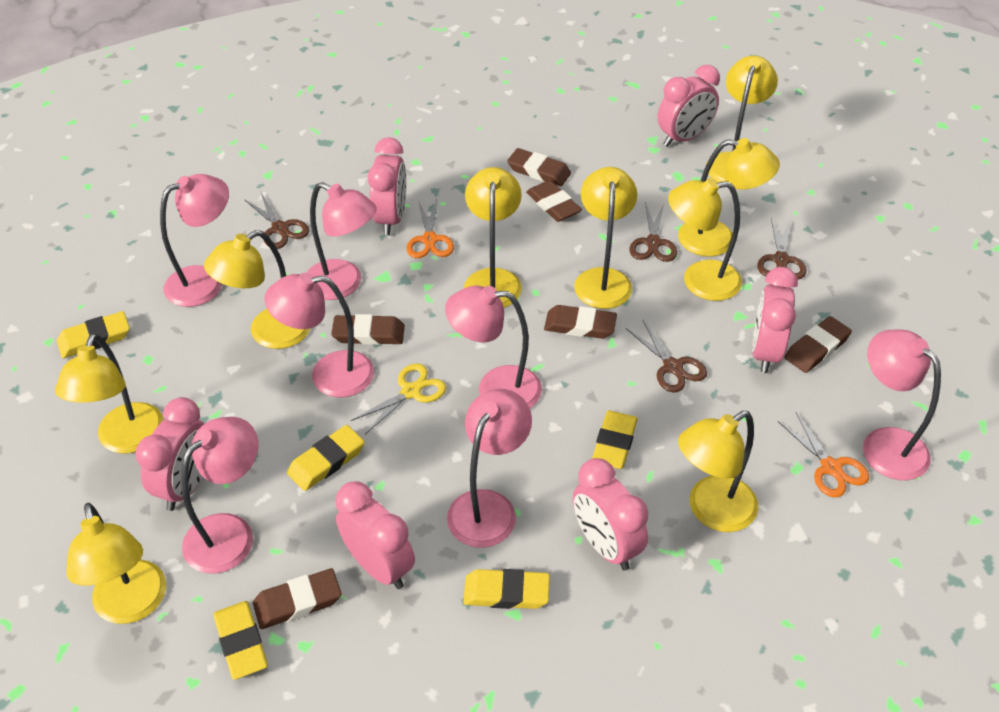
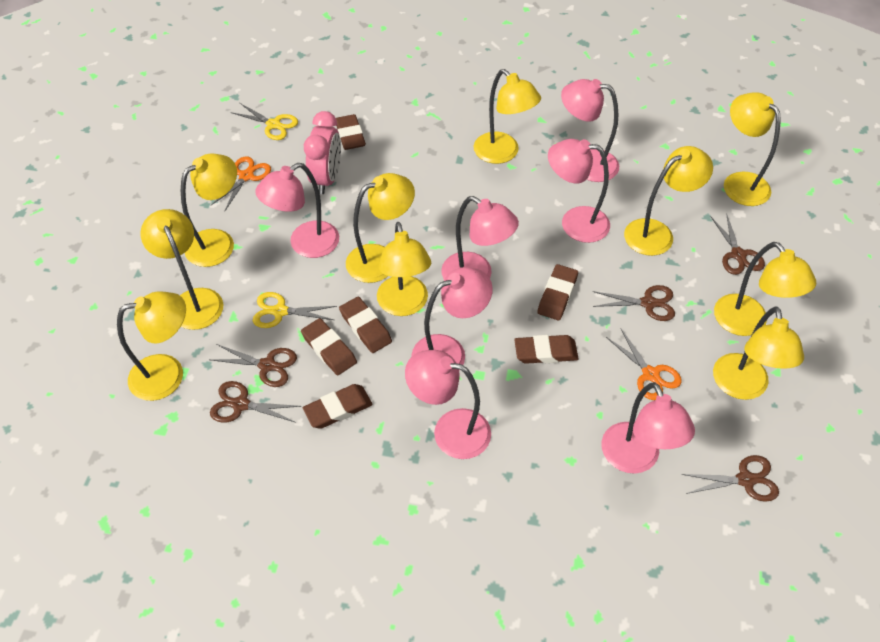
brown scissors: [244,193,309,249] [626,320,707,393] [630,202,677,262] [757,218,806,280] = 4 -> [210,381,302,423] [212,344,297,387] [593,285,675,321] [681,455,779,502] [711,213,765,275] = 5
pink clock: [136,397,205,511] [335,481,415,589] [368,137,406,235] [573,458,648,571] [657,65,720,147] [752,267,798,373] = 6 -> [304,111,341,194] = 1
yellow eraser: [57,311,130,359] [214,601,268,680] [287,425,365,491] [463,569,550,609] [592,411,638,469] = 5 -> none = 0
yellow lamp: [55,333,164,454] [66,503,166,624] [204,230,310,349] [464,167,522,308] [574,167,637,309] [668,178,742,301] [678,138,780,257] [678,411,758,532] [706,56,778,183] = 9 -> [117,292,186,401] [140,209,223,330] [181,154,237,267] [346,173,415,283] [377,222,431,316] [474,69,541,164] [624,146,713,256] [713,306,804,400] [714,242,816,336] [724,92,781,206] = 10
yellow scissors: [351,364,446,434] = 1 -> [231,103,298,140] [253,292,337,328] = 2

